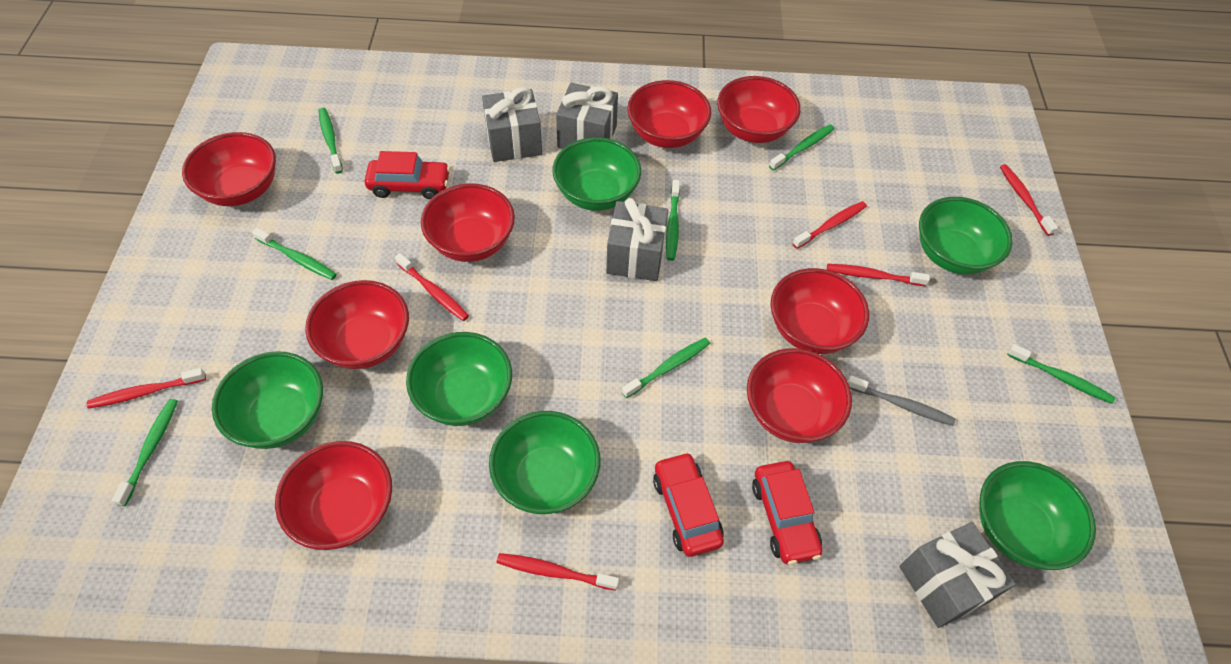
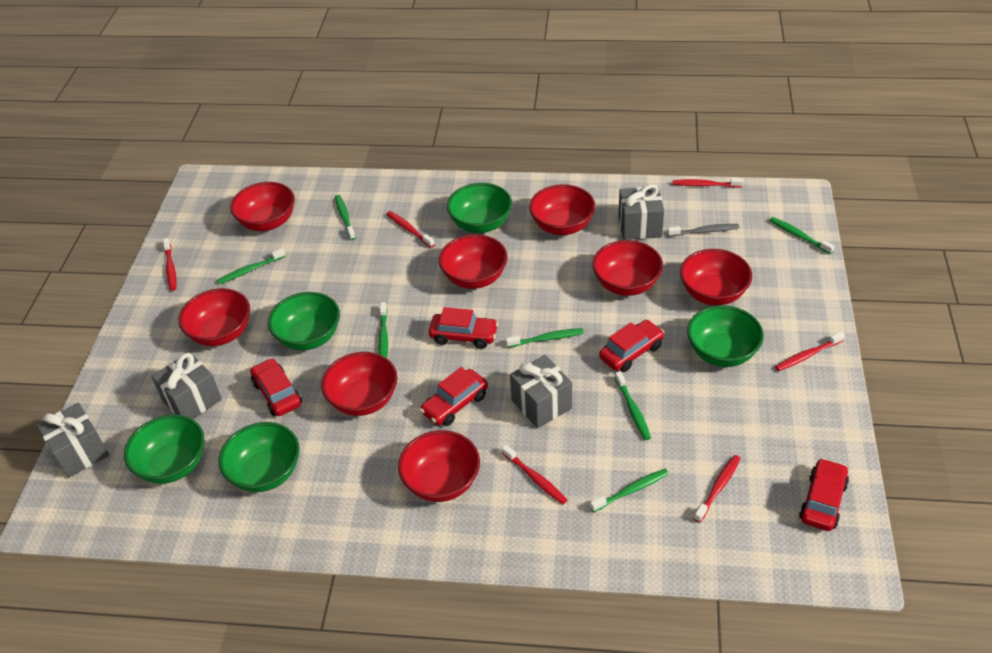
green bowl: [212,351,323,449] [406,332,512,426] [489,411,600,514] [552,137,641,211] [919,197,1013,274] [979,461,1096,570] = 6 -> [124,415,205,484] [219,422,300,492] [268,292,340,350] [447,183,512,233] [687,305,764,367] = 5
red car: [364,151,450,199] [653,452,724,557] [752,461,823,565] = 3 -> [250,358,302,416] [420,367,488,426] [429,307,498,349] [599,320,665,372] [799,458,849,531] = 5

